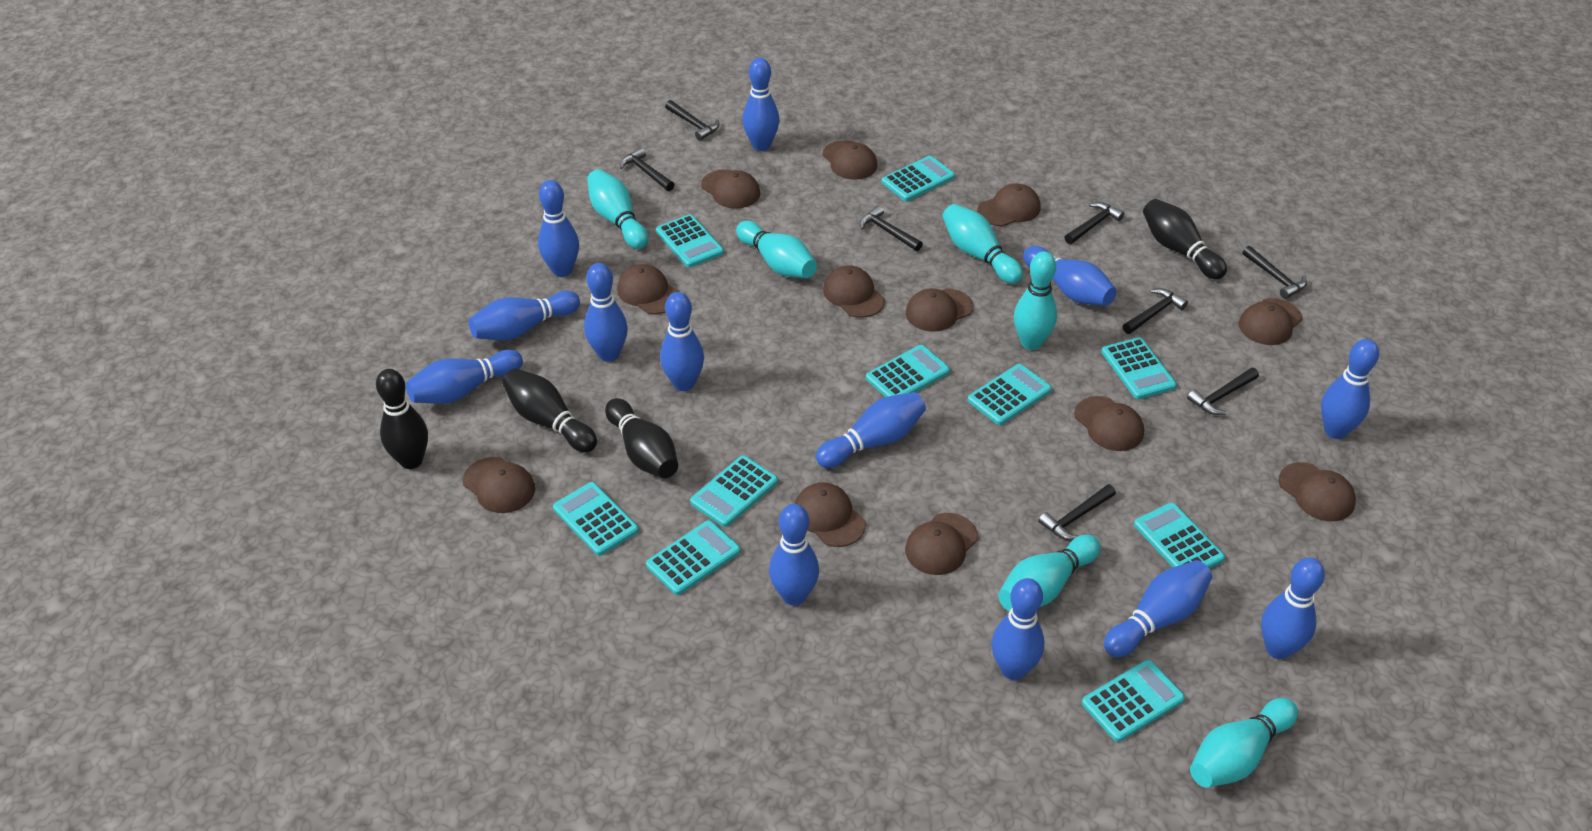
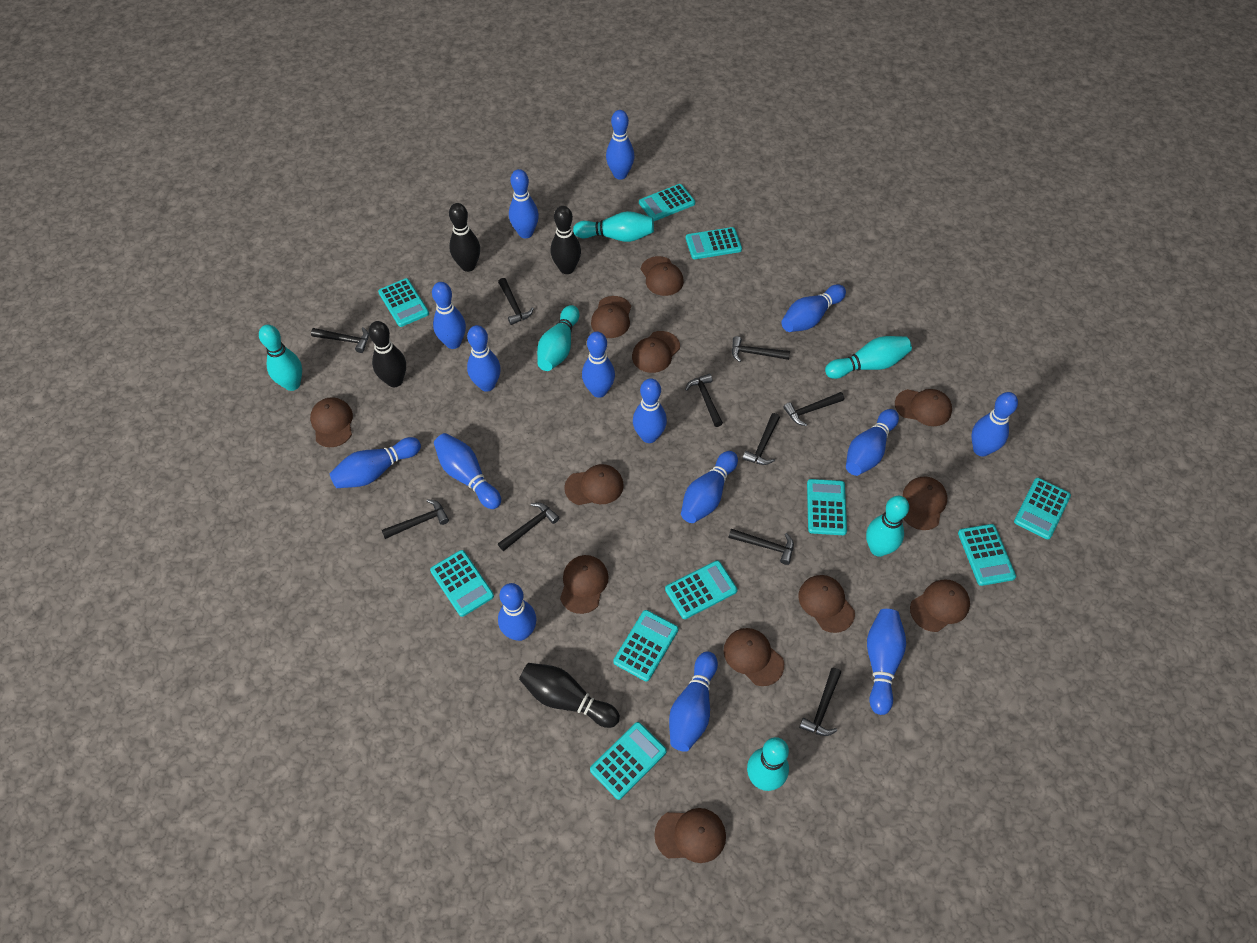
black hammer: [620,147,675,191] [665,100,719,141] [860,205,923,251] [1038,484,1116,540] [1064,202,1125,244] [1123,289,1188,334] [1187,368,1259,415] [1242,246,1307,299] = 8 -> [311,327,369,353] [382,499,449,539] [498,278,534,325] [498,503,560,551] [685,374,723,427] [728,529,794,565] [732,336,790,362] [742,413,780,465] [783,392,844,426] [799,668,841,736] = 10
blue bowling pin: [406,350,523,404] [469,291,580,340] [538,180,579,277] [584,263,628,362] [660,292,704,391] [742,58,779,151] [769,504,819,605] [816,392,926,468] [991,578,1044,680] [1023,246,1117,306] [1104,560,1212,657] [1261,557,1325,659] [1321,339,1379,439] = 13 -> [330,437,421,488] [432,282,466,349] [434,433,501,509] [467,325,501,392] [498,583,536,641] [509,169,539,238] [582,331,615,398] [606,110,634,180] [633,378,667,443] [669,651,718,752] [681,451,738,523] [781,284,846,332] [846,409,899,476] [867,609,906,715] [971,392,1018,457] = 15

